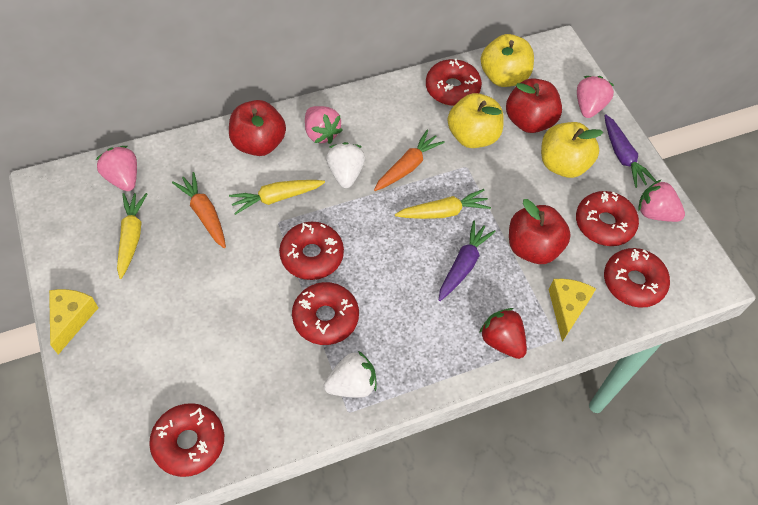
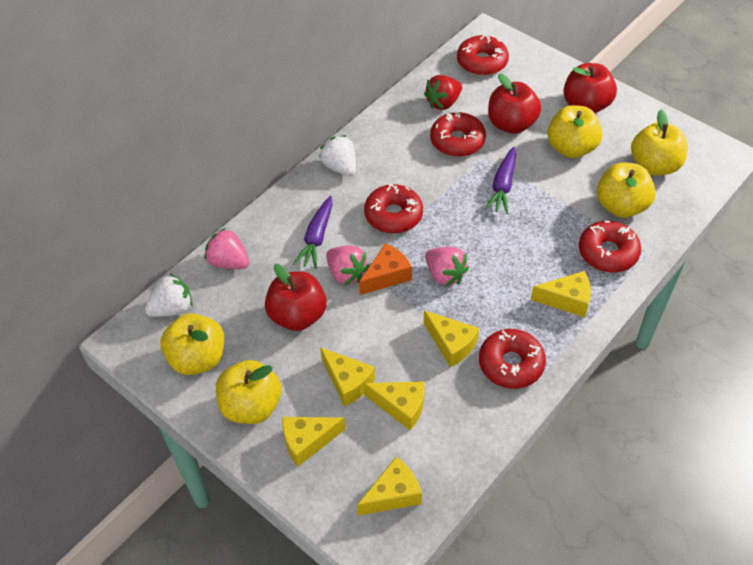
orange carrot: [172,172,226,248] [374,130,445,191] = 2 -> none = 0
orange cheese: none = 0 -> [359,243,412,295] = 1
pink strawberry: [95,146,137,191] [305,106,343,144] [577,76,614,118] [638,179,685,222] = 4 -> [205,228,250,269] [326,246,369,285] [425,247,469,287] = 3
red donut: [149,403,224,477] [279,222,344,280] [292,282,359,345] [426,59,482,106] [576,191,639,246] [604,248,670,308] = 6 -> [364,184,423,234] [430,111,486,157] [457,34,509,76] [479,329,546,389] [579,221,641,272] = 5
yellow apple: [447,93,504,148] [481,34,534,87] [541,122,603,178] = 3 -> [160,313,224,375] [216,360,282,424] [547,105,603,158] [597,163,656,218] [631,109,688,175] = 5
yellow carrot: [117,193,147,279] [229,180,325,215] [395,189,491,219] = 3 -> none = 0
yellow cheese: [49,289,99,355] [549,279,596,342] = 2 -> [282,417,346,466] [320,347,375,406] [357,457,422,516] [364,382,425,430] [424,310,479,367] [531,271,591,317] = 6

